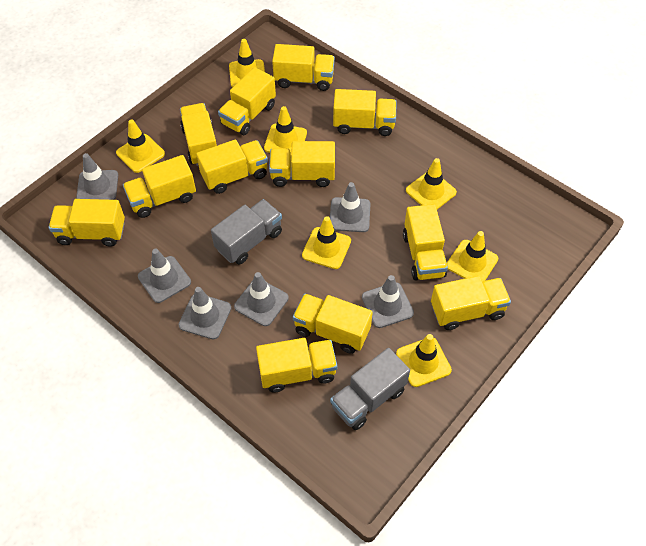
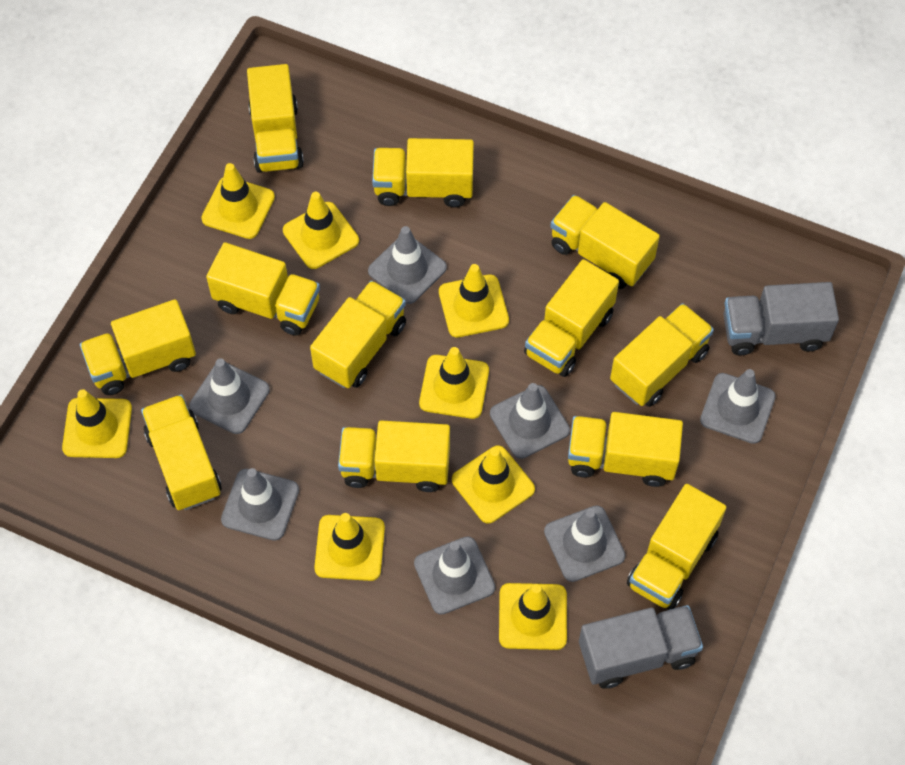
grey traffic cone: [76,153,118,200] [138,249,191,303] [178,287,231,339] [234,272,289,326] [330,182,370,232] [362,275,414,328] = 6 -> [189,358,270,434] [221,468,299,541] [368,226,447,304] [414,536,495,615] [490,383,570,459] [544,505,625,582] [700,369,776,444] = 7
yellow traffic cone: [116,119,165,173] [229,39,265,87] [264,106,307,153] [302,216,351,269] [396,334,452,387] [406,158,457,209] [447,231,498,282] = 7 -> [62,389,132,458] [201,163,275,239] [283,192,359,269] [314,513,385,581] [419,347,489,419] [439,264,509,337] [452,446,535,523] [499,583,567,650] = 8

